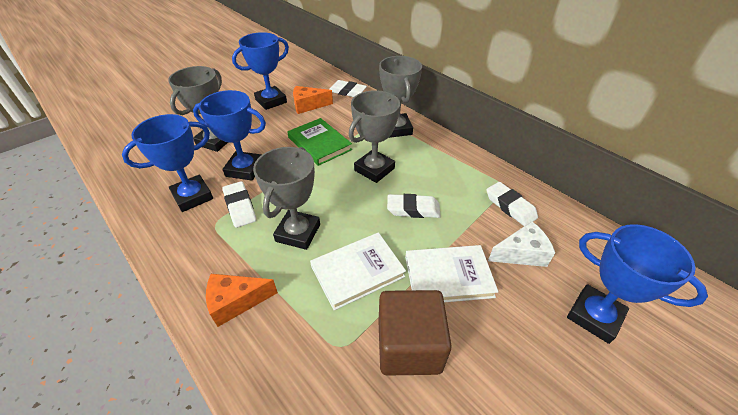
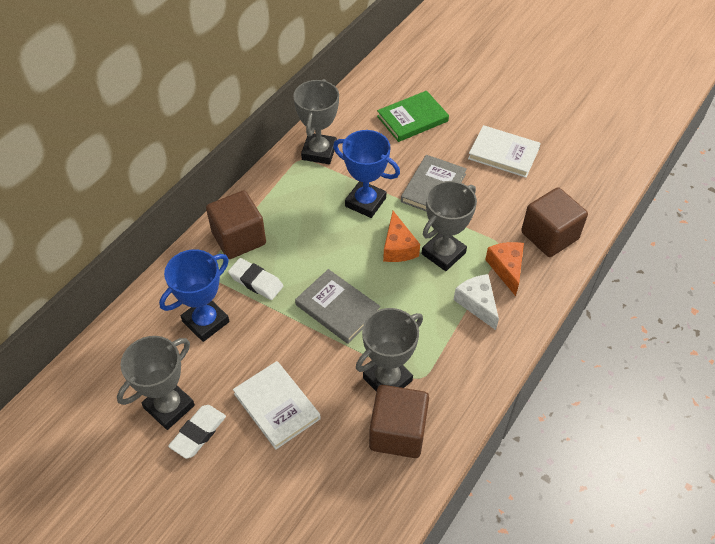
blue trophy: [122,114,213,212] [193,90,266,181] [232,32,289,110] [567,224,708,344] = 4 -> [159,249,230,342] [333,130,400,218] = 2
brown cube: [378,290,452,375] = 1 -> [206,190,266,259] [369,385,429,458] [521,187,588,257] = 3
grey book: none = 0 -> [295,269,381,344] [401,155,467,211] = 2
white eraser: [222,181,256,228] [329,80,367,97] [387,194,441,218] [486,182,538,226] = 4 -> [168,405,226,459] [228,258,283,300] = 2

